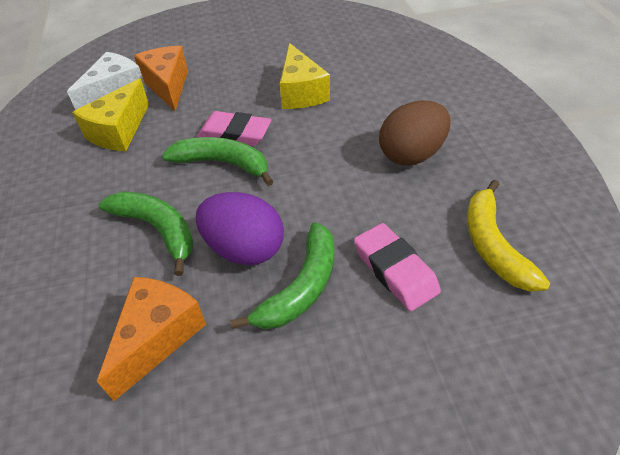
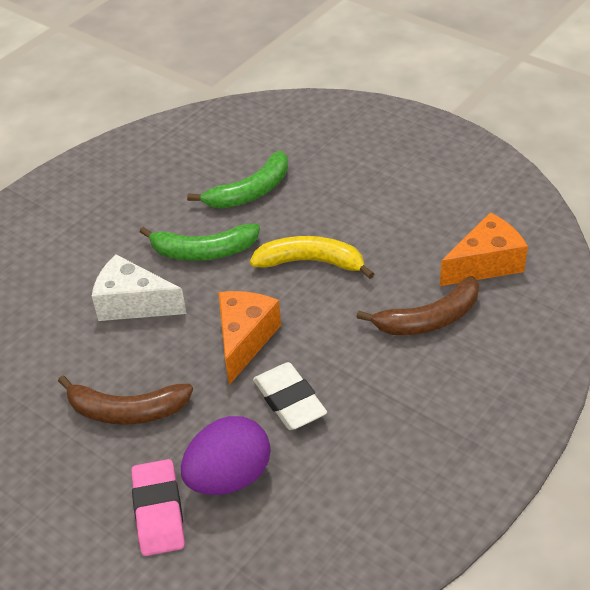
brown banana: none = 0 -> [58,375,193,425] [356,276,479,335] = 2
brown egg: [379,100,450,165] = 1 -> none = 0
green banana: [98,191,194,276] [162,137,274,186] [230,223,334,329] = 3 -> [140,224,260,261] [187,151,288,208] = 2
pink eraser: [197,111,271,146] [354,223,441,311] = 2 -> [131,459,185,556] = 1
white eraser: none = 0 -> [253,362,327,430] = 1
yellow cheese: [72,79,149,151] [280,43,330,109] = 2 -> none = 0

